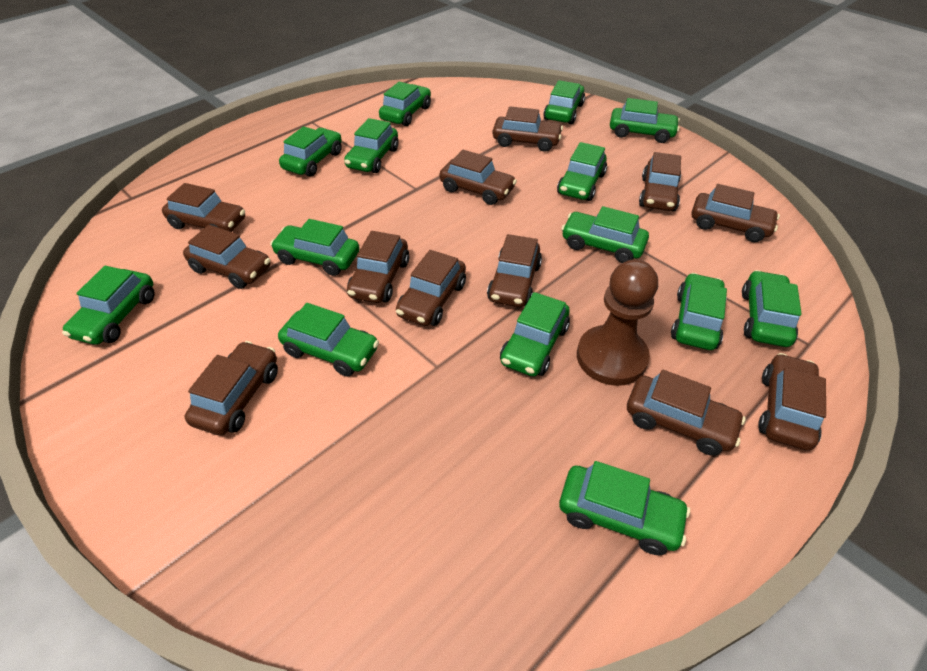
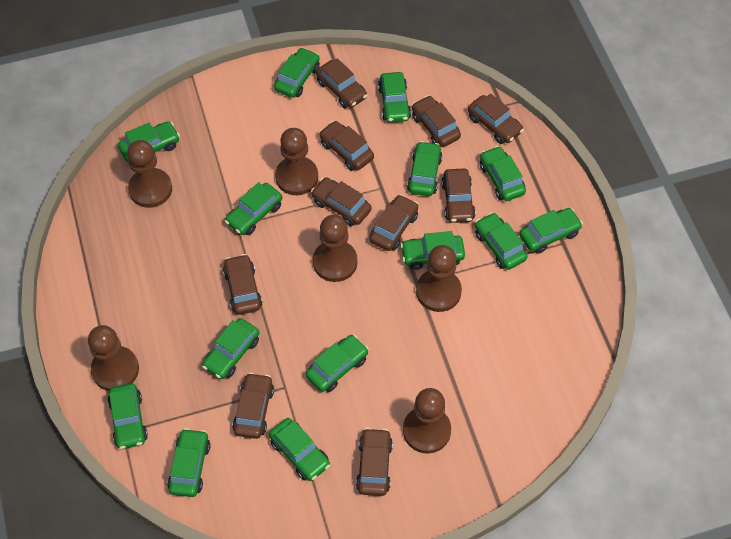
brown car: [162,183,245,232] [183,225,270,289] [185,341,278,435] [347,231,409,303] [396,250,466,326] [439,150,517,205] [487,234,542,307] [493,106,563,152] [627,370,745,456] [639,152,681,211] [692,184,780,242] [758,353,826,451] = 12 -> [223,254,263,315] [232,372,274,439] [311,177,372,226] [316,58,367,108] [319,121,374,171] [356,428,393,496] [369,194,418,251] [412,95,461,147] [441,168,476,223] [468,94,524,144] = 10
brown pawn: [577,260,658,386] = 1 -> [88,325,139,391] [127,140,172,208] [275,128,318,195] [313,215,358,282] [403,388,451,454] [416,245,462,312] = 6

